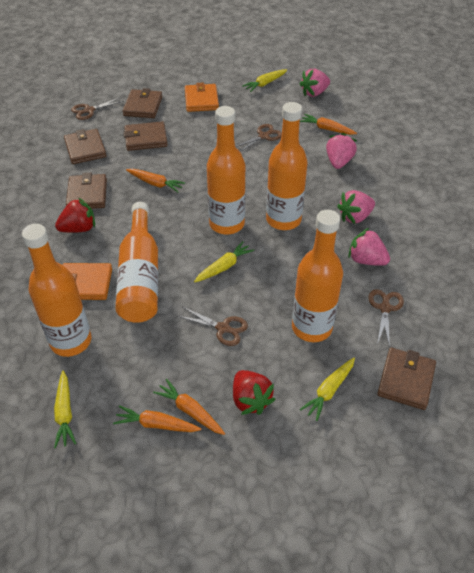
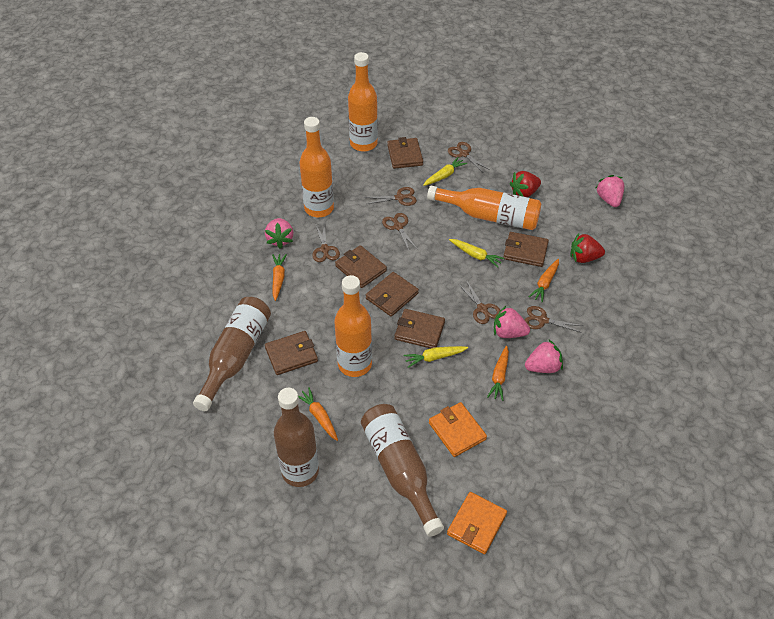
brown bottle: none = 0 -> [193,297,271,411] [274,388,319,487] [361,404,444,537] = 3
brown scissors: [71,97,124,120] [177,307,248,346] [235,124,282,152] [368,289,404,347] = 4 -> [312,223,340,262] [364,187,417,206] [382,213,418,250] [448,142,490,172] [458,280,501,324] [525,306,583,333] = 6
brown wallet: [64,129,107,164] [66,173,107,209] [123,88,162,118] [124,121,168,151] [377,348,436,410] = 5 -> [265,331,318,375] [335,245,387,288] [366,272,419,317] [387,137,423,169] [394,309,445,348] [503,232,549,267] = 6
orange bottle: [22,224,91,357] [115,202,158,323] [207,106,245,234] [266,102,308,230] [292,210,343,342] = 5 -> [300,117,334,217] [334,275,372,377] [348,52,378,152] [427,186,541,230] = 4
yellow carrot: [54,371,77,448] [194,241,254,282] [242,69,287,92] [300,358,355,421] = 4 -> [404,346,468,368] [423,157,467,186] [449,239,504,268] = 3

